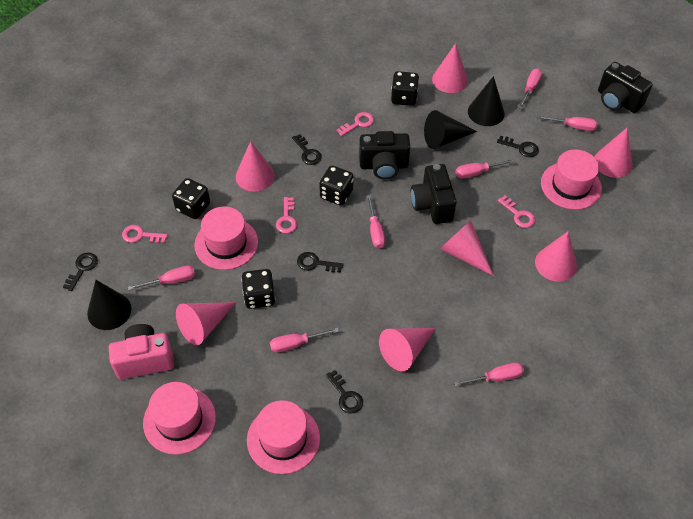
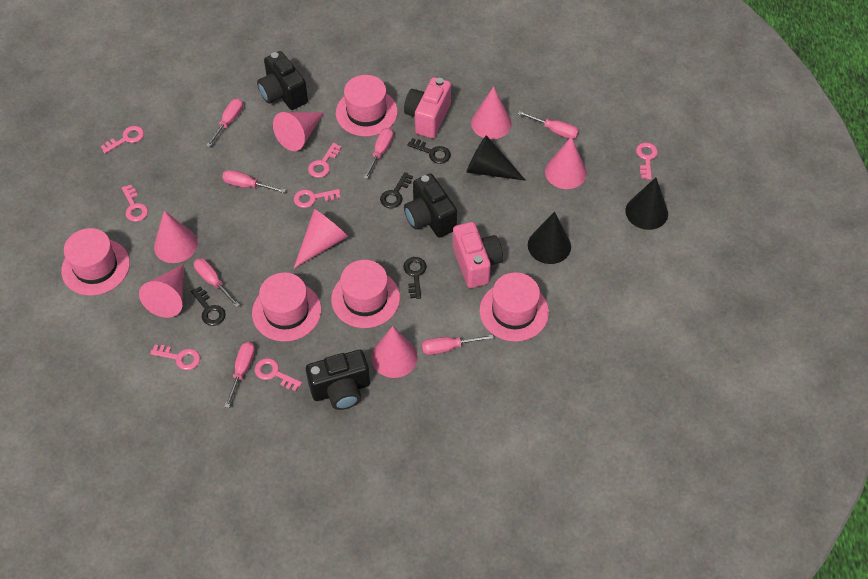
black dice: [172,178,210,219] [241,269,275,309] [319,166,354,206] [391,71,419,106] = 4 -> none = 0
black key: [63,252,98,291] [292,134,322,165] [297,252,343,273] [326,370,363,414] [497,136,539,157] = 5 -> [191,286,226,326] [380,172,413,208] [403,257,427,299] [407,138,451,164] = 4
pink camera: [109,324,174,379] = 1 -> [404,77,451,138] [453,222,503,288] = 2
pink hat: [143,382,216,455] [194,207,258,270] [247,400,320,474] [541,150,602,210] = 4 -> [61,228,130,296] [252,272,321,342] [331,260,400,328] [336,75,398,136] [480,272,549,342] = 5
pink key: [122,225,168,243] [276,197,297,234] [337,112,374,136] [498,196,535,228] = 4 -> [101,126,144,154] [122,185,148,222] [150,344,200,370] [255,358,302,391] [294,189,340,208] [308,143,342,178] [636,142,658,179] = 7

